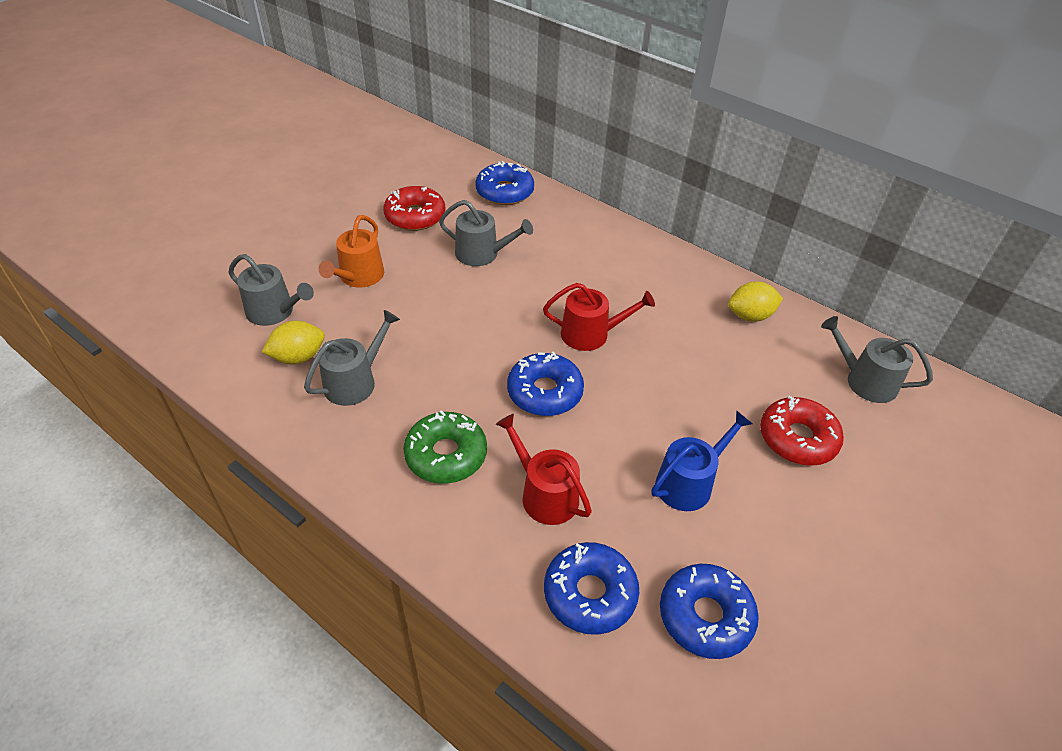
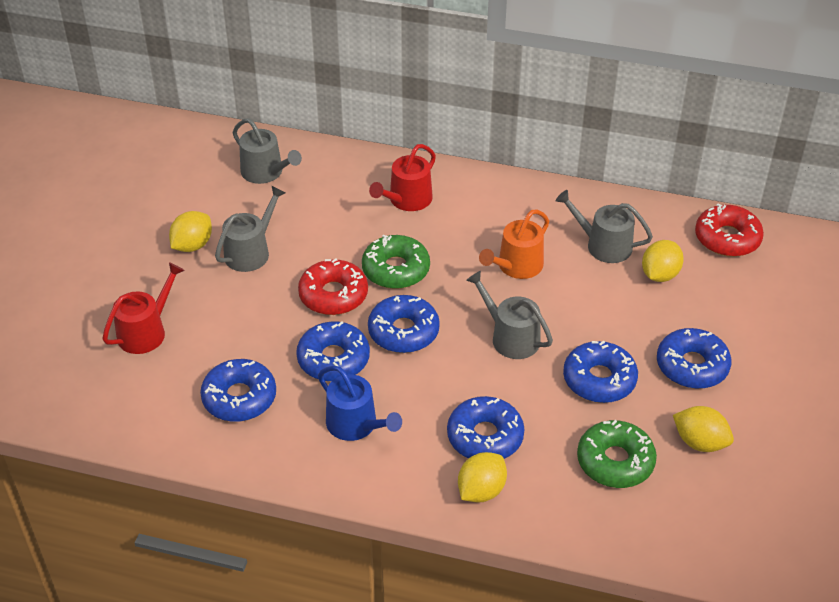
blue donut: [475,161,534,205] [507,351,584,416] [544,542,639,635] [660,564,759,659] = 4 -> [200,359,276,422] [296,321,370,381] [368,295,440,353] [447,396,525,459] [563,340,638,403] [657,328,731,389] = 6
green donut: [403,410,487,484] = 1 -> [362,235,430,289] [577,420,657,488] = 2
yellow lemon: [262,321,325,364] [728,282,783,322] = 2 -> [169,211,212,252] [458,452,507,502] [642,240,684,282] [673,406,734,452] = 4

